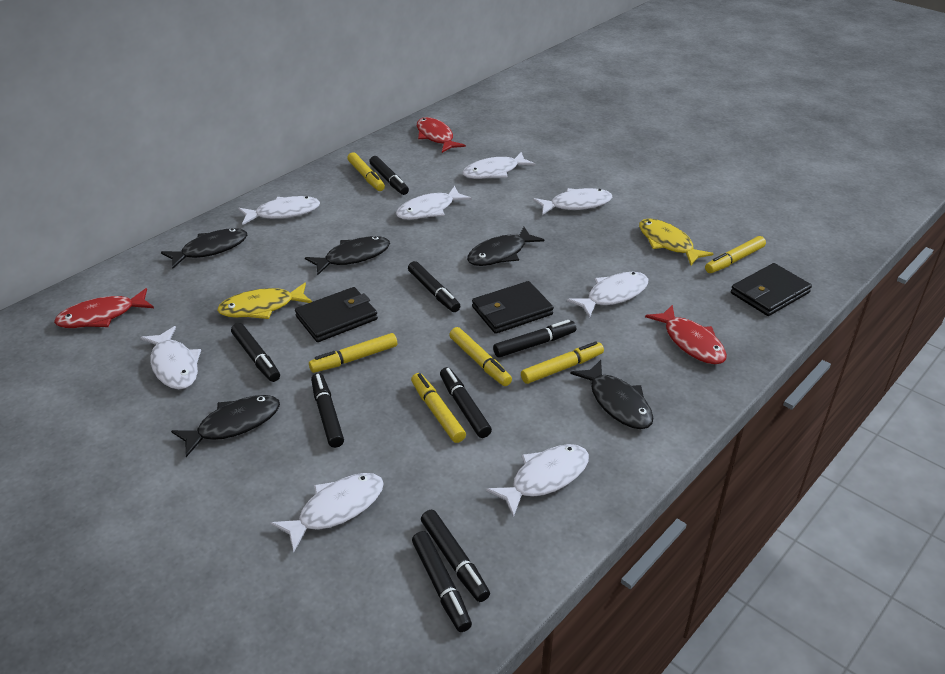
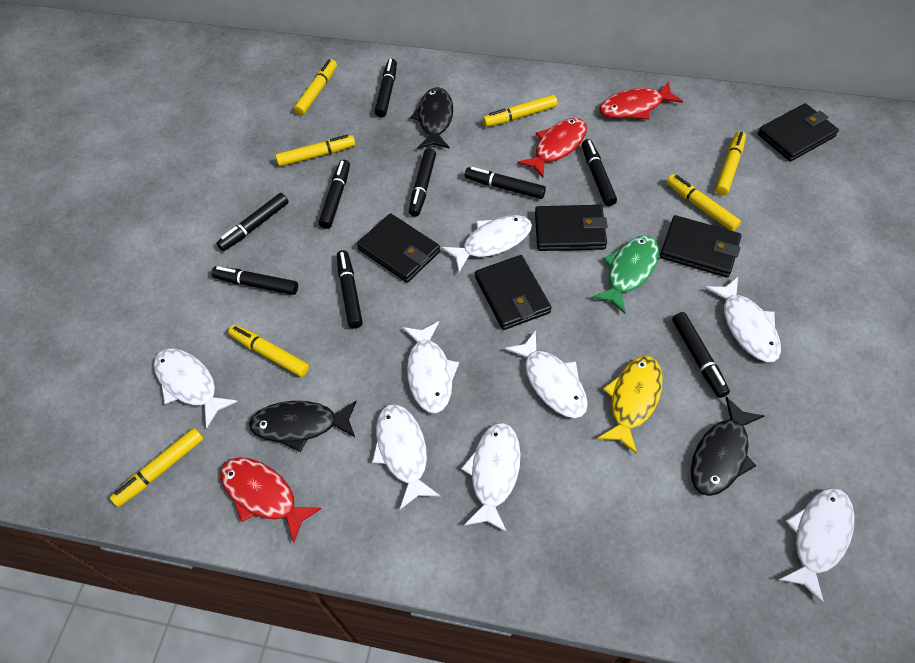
black fish: [161,228,247,269] [171,395,280,457] [305,236,390,275] [467,227,544,266] [570,360,653,429] = 5 -> [249,401,357,452] [410,87,453,149] [691,396,764,496] = 3
black marker: [231,323,280,382] [311,373,344,448] [369,156,409,195] [408,261,460,312] [412,531,472,632] [421,510,490,602] [440,367,492,438] [493,320,576,358] = 8 -> [211,266,298,295] [216,193,289,251] [319,160,350,229] [337,250,363,329] [375,59,397,118] [409,148,436,217] [465,167,546,199] [582,139,617,206] [672,312,730,398] = 9
black wallet: [295,287,378,342] [472,281,554,334] [731,263,812,316] = 3 -> [357,213,440,283] [475,255,552,330] [535,205,608,251] [660,215,741,278] [758,103,839,162] = 5
green fish: none = 0 -> [591,236,659,314] = 1
yellow fish: [217,283,312,319] [639,218,714,265] = 2 -> [597,356,663,454] = 1
yellow marker: [309,333,397,373] [347,152,385,191] [411,373,466,443] [449,327,512,386] [521,341,604,384] [705,236,766,273] = 6 -> [110,428,204,507] [228,325,309,377] [275,135,355,167] [294,59,337,115] [483,95,557,127] [666,174,741,231] [715,131,746,196] = 7

